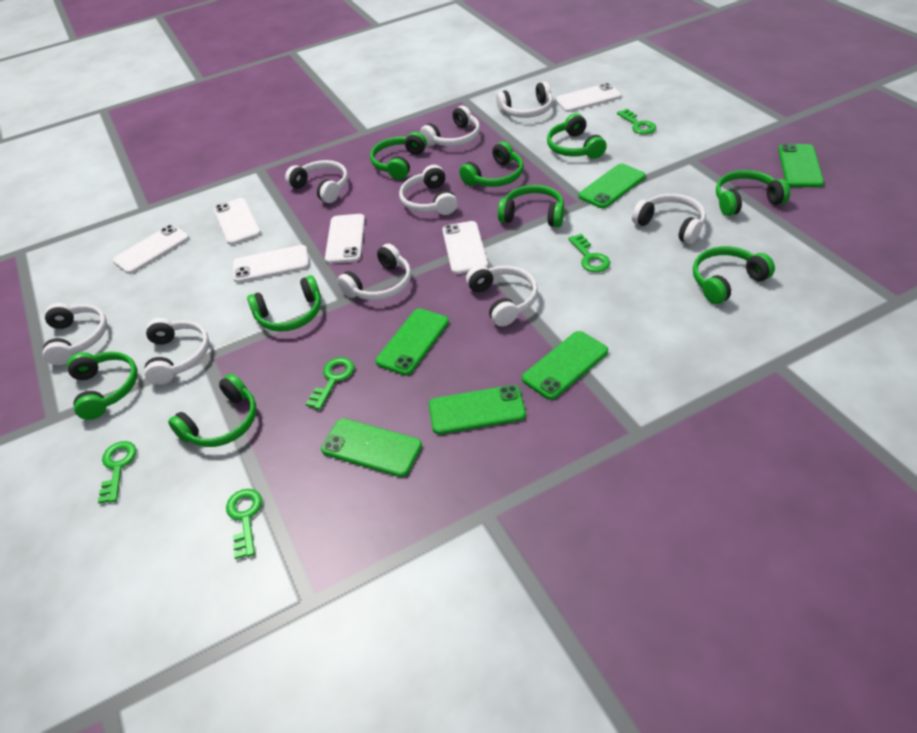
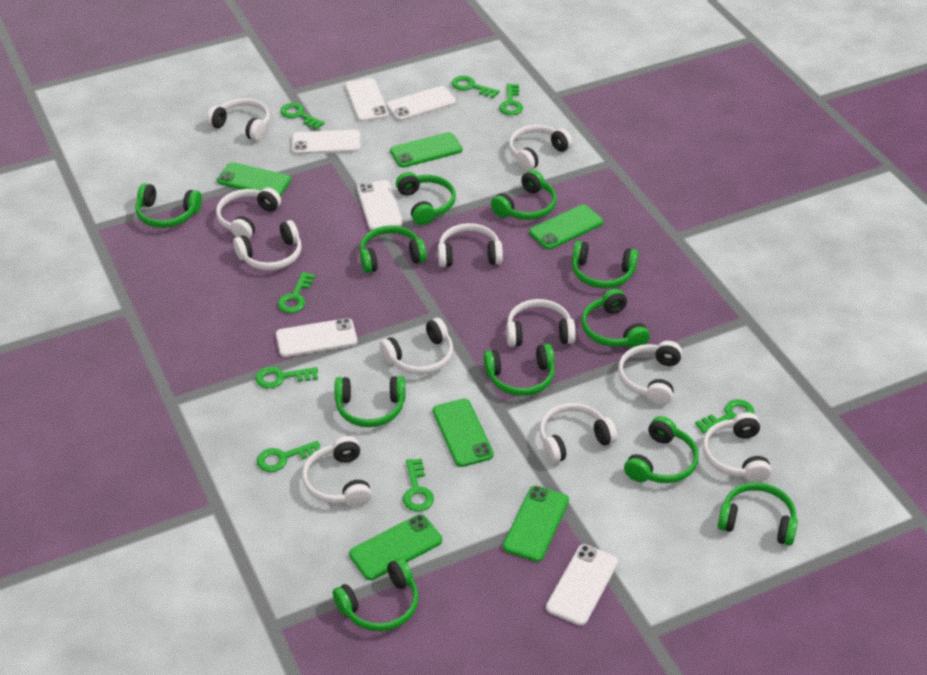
green headphones: [67,351,138,420] [168,374,257,447] [247,275,321,332] [370,132,427,180] [459,141,524,187] [498,185,564,227] [547,113,607,159] [693,246,775,304] [716,170,790,216] = 9 -> [136,183,202,228] [333,558,419,631] [334,376,405,427] [360,225,427,273] [396,172,456,225] [483,344,555,396] [491,170,556,220] [572,241,638,289] [582,289,650,348] [624,416,699,483] [717,482,798,546] = 11
green key: [98,441,136,504] [226,489,262,559] [306,357,354,410] [568,234,610,272] [617,109,656,134] = 5 -> [255,367,318,389] [257,441,320,472] [278,272,315,313] [280,103,325,129] [403,459,434,511] [452,76,500,98] [499,84,523,115] [695,399,754,434] = 8
white headphones: [43,303,107,365] [144,318,209,385] [285,160,348,203] [337,244,411,300] [399,165,458,215] [420,106,480,146] [466,265,538,326] [496,82,553,118] [632,194,706,244] = 9 -> [207,98,270,141] [216,188,281,239] [233,220,301,270] [302,436,372,507] [379,318,453,375] [438,223,503,267] [506,299,576,347] [509,125,573,171] [539,403,617,463] [618,341,682,405] [703,412,771,482] = 11

